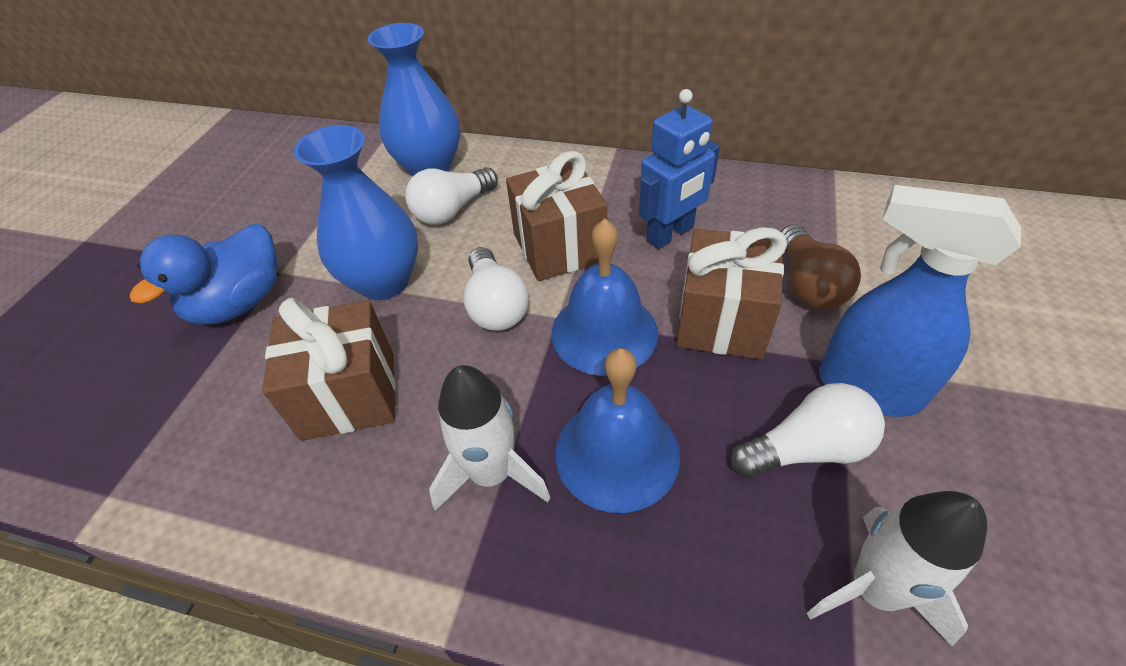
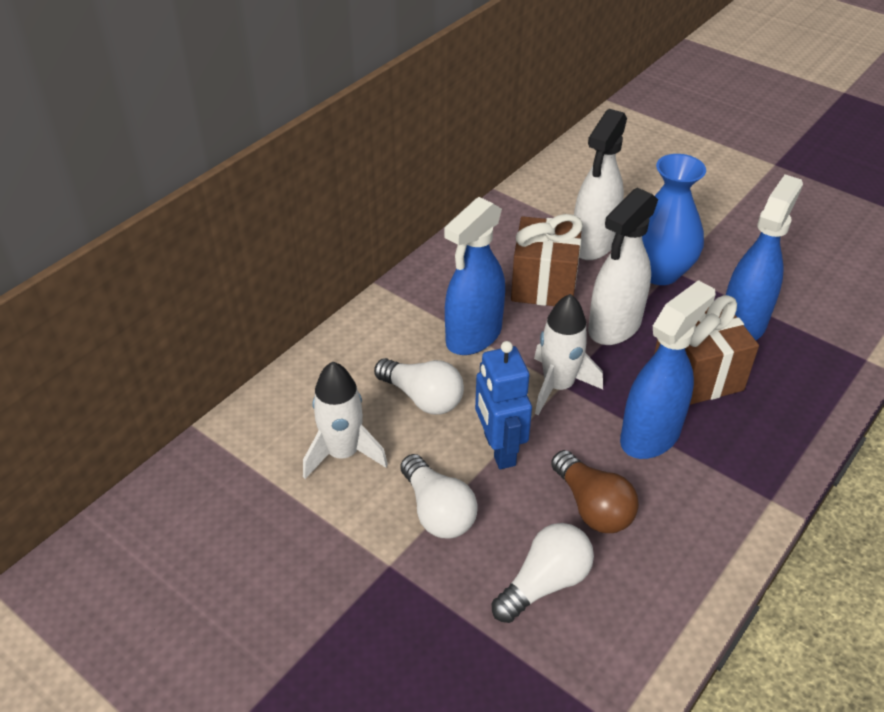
blue bell: [551,219,658,376] [555,348,680,513] = 2 -> none = 0
blue duck: [130,224,277,325] = 1 -> none = 0
blue spray bottle: [819,185,1021,417] = 1 -> [444,197,505,355] [620,280,716,459] [726,175,803,340] = 3
blue vase: [294,125,419,300] [368,23,461,176] = 2 -> [642,154,706,285] = 1
brown gift: [262,298,396,441] [506,151,607,281] [676,227,787,359] = 3 -> [511,214,583,306] [654,295,759,405] = 2
white spray bottle: none = 0 -> [574,109,627,260] [588,187,658,345] = 2

